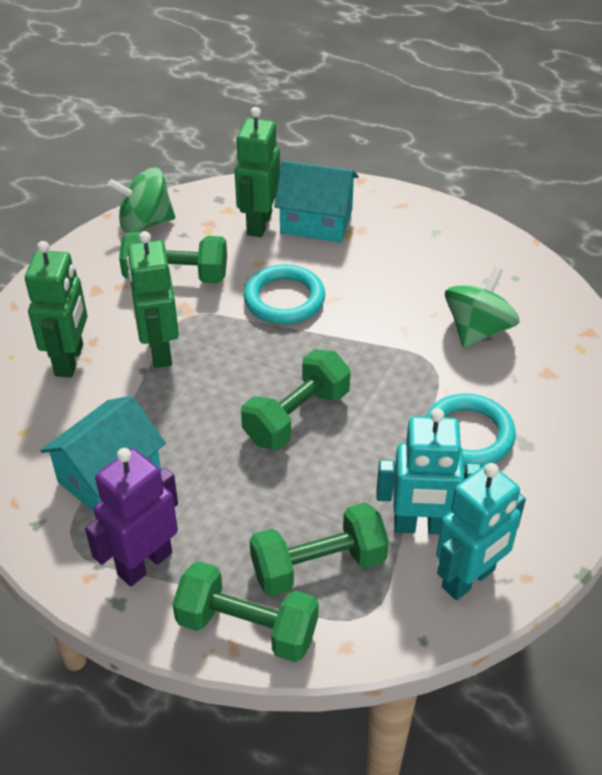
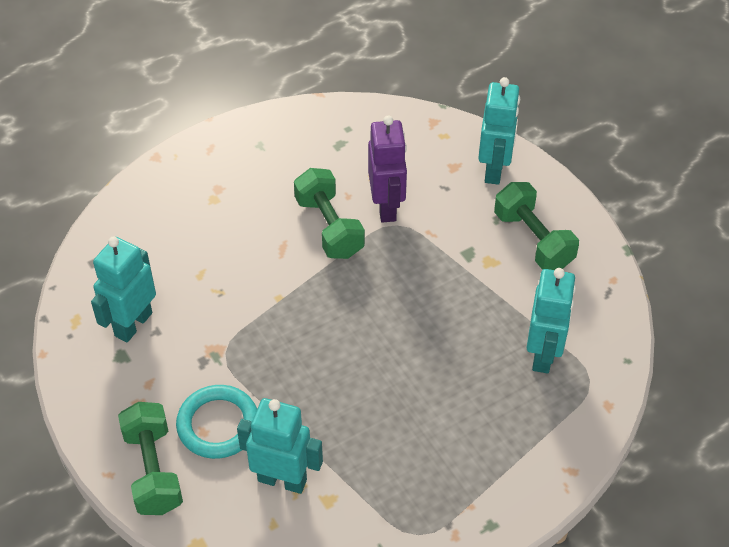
green dumbbell: [119,232,227,284] [172,561,319,662] [241,349,351,450] [250,503,389,596] = 4 -> [118,402,183,515] [294,168,365,259] [494,182,579,270] = 3
green robot: [25,241,87,378] [126,231,179,368] [235,107,280,237] = 3 -> none = 0
green spinning top: [107,168,175,233] [445,267,519,348] = 2 -> none = 0
turquoise house: [40,396,166,511] [274,160,359,243] = 2 -> none = 0
turquoise ring: [244,264,325,324] [425,393,516,467] = 2 -> [176,385,257,459] = 1
turquoise robot: [377,408,481,534] [436,463,526,600] = 2 -> [91,237,156,342] [237,398,323,494] [478,77,520,185] [526,268,576,373] = 4

